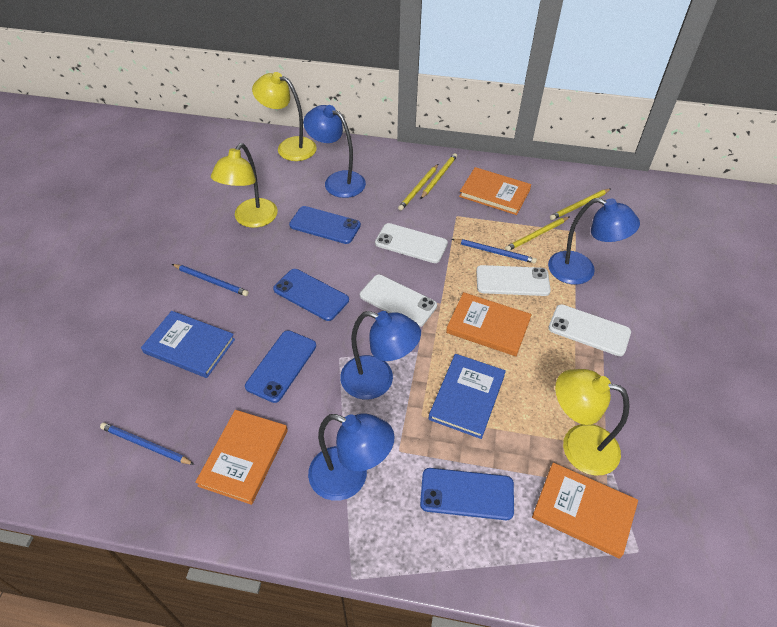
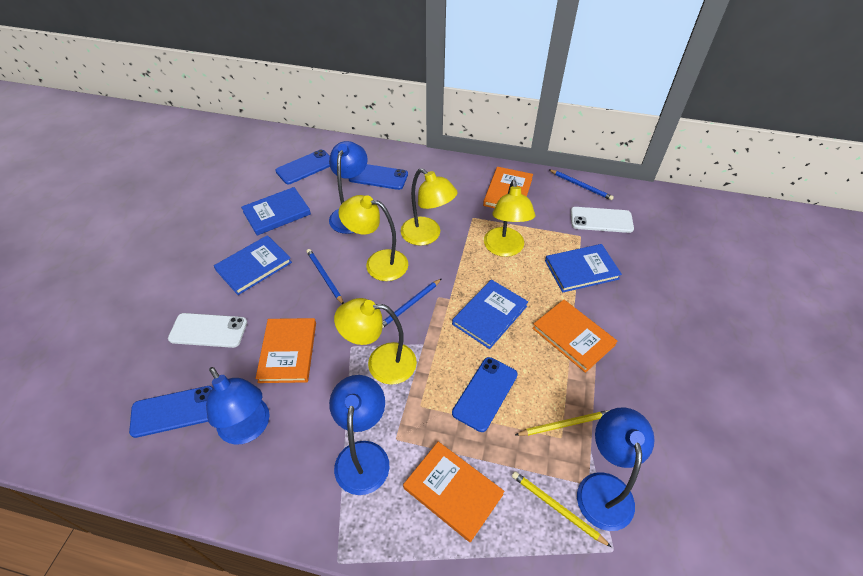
blue book: [141,311,235,378] [429,354,506,439] = 2 -> [214,235,292,295] [241,187,311,236] [452,280,528,349] [545,244,622,293] = 4
white phone: [360,275,437,327] [375,223,448,263] [476,265,551,296] [549,304,631,356] = 4 -> [168,313,247,348] [570,207,634,233] = 2
yellow lamp: [211,143,278,228] [252,72,317,161] [555,369,630,476] = 3 -> [334,298,417,385] [338,195,408,281] [401,168,457,246] [484,180,535,257] = 4
yellow pencil: [398,164,438,211] [420,153,457,199] [505,216,570,251] [550,189,610,220] = 4 -> [512,471,611,547] [515,410,610,436] = 2

